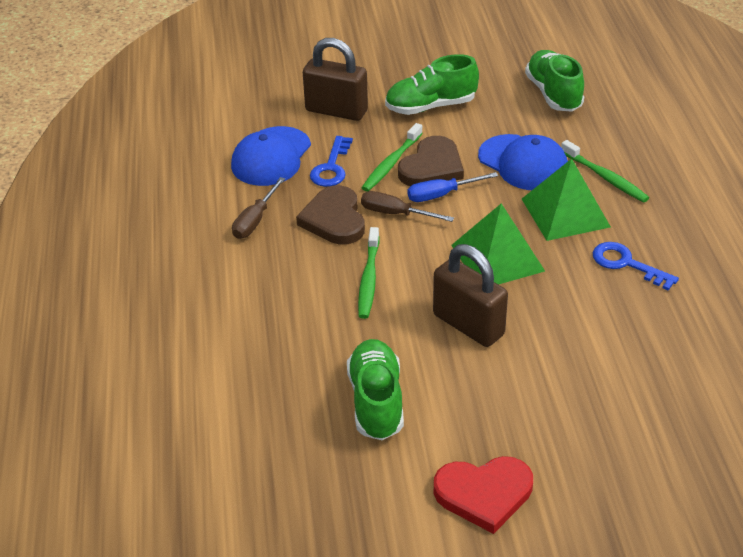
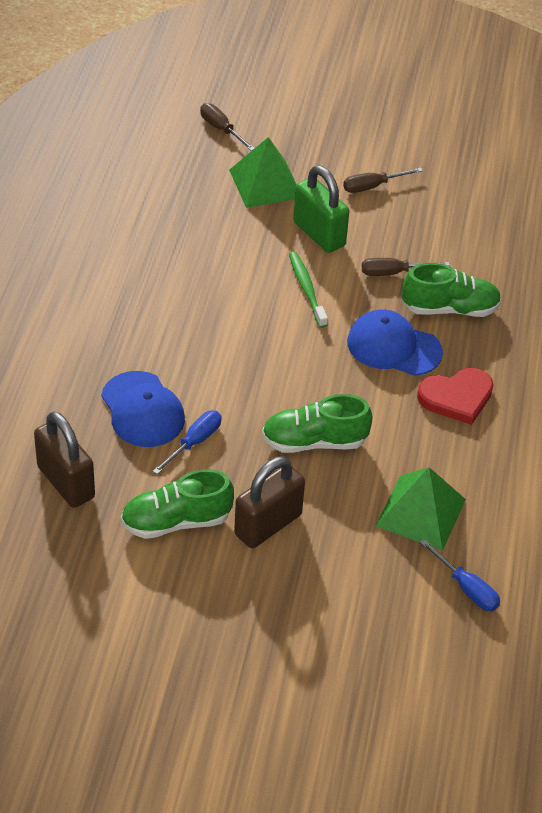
blue key: [310,136,353,187] [593,242,679,290] = 2 -> none = 0
blue screwdriver: [408,172,498,202] = 1 -> [153,411,222,474] [420,539,500,611] = 2
brown heart: [296,185,365,245] [398,136,464,186] = 2 -> none = 0
brown screwdriver: [232,177,285,239] [361,191,454,222] = 2 -> [200,103,255,151] [343,167,423,193] [362,258,450,276] = 3
green padlock: none = 0 -> [293,165,349,253] = 1
green toothbrush: [358,227,379,319] [361,123,423,191] [561,140,649,202] = 3 -> [289,252,328,328] = 1

